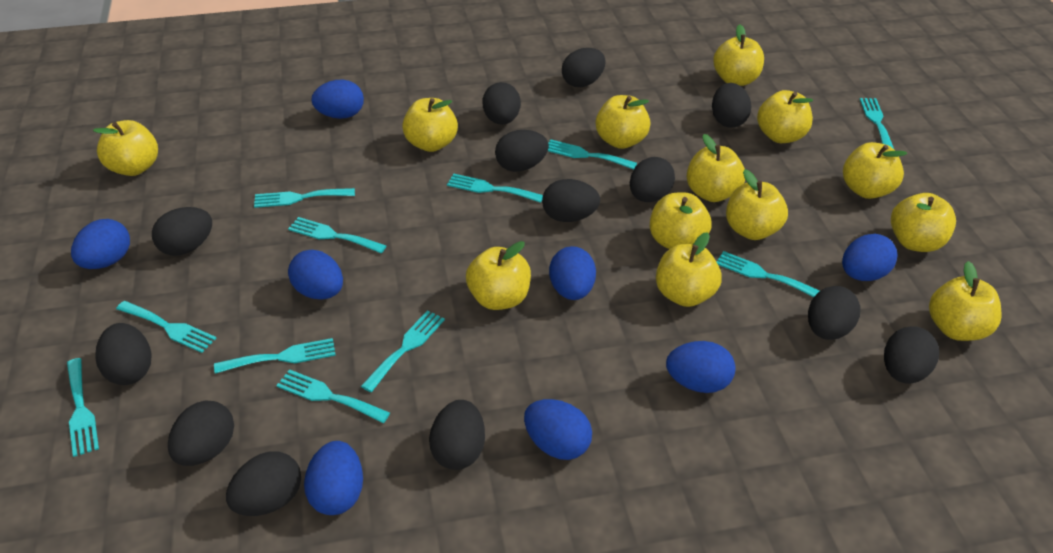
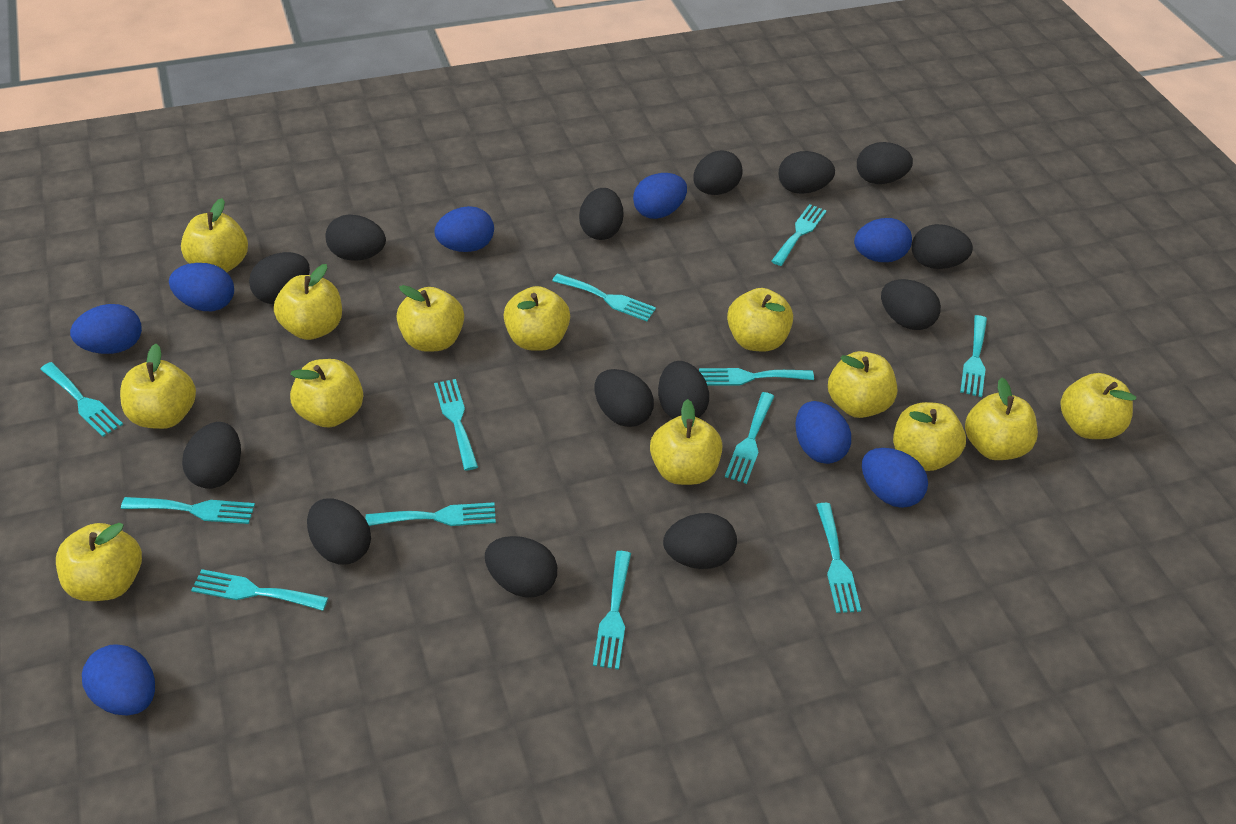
black egg: [95,323,152,385] [152,207,212,256] [168,401,234,466] [226,451,301,516] [429,400,485,470] [483,82,521,125] [495,130,549,172] [542,179,600,222] [562,48,606,87] [630,157,675,202] [712,83,751,128] [808,286,860,340] [884,326,939,384] = 13 -> [182,422,241,489] [249,252,310,304] [307,499,371,565] [325,214,386,261] [485,536,557,597] [579,188,624,240] [594,369,654,427] [658,361,709,419] [663,513,737,569] [693,150,743,195] [779,151,835,194] [857,142,913,184] [881,279,941,330] [912,224,973,269] = 14
turquoise fork: [67,358,99,457] [116,301,216,353] [214,338,336,374] [254,188,355,208] [276,369,390,423] [288,217,386,253] [361,310,445,392] [447,174,543,203] [548,139,637,170] [716,251,820,297] [860,98,894,149] = 11 -> [40,362,123,437] [121,497,255,524] [191,569,328,611] [366,502,496,526] [434,379,478,471] [552,273,656,321] [593,551,631,670] [699,368,814,386] [725,392,775,484] [771,204,826,266] [816,503,861,613] [960,315,987,397] = 12

